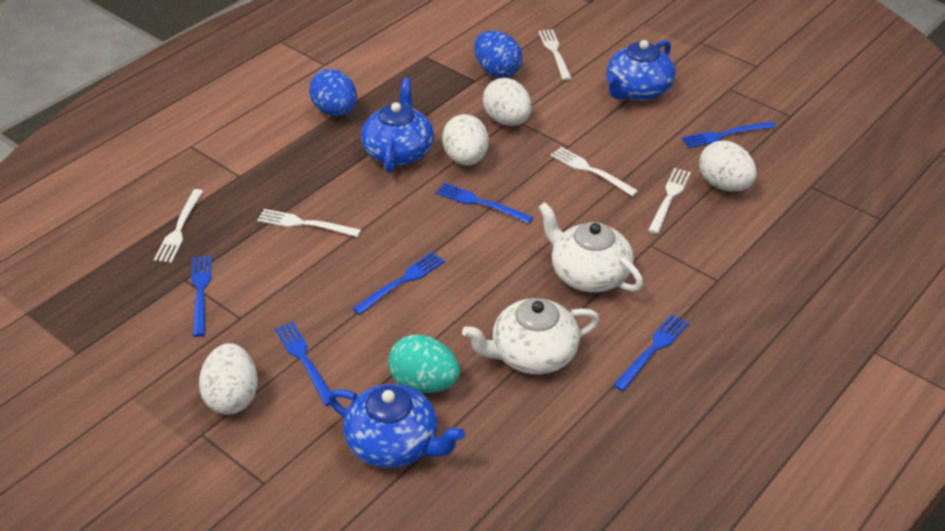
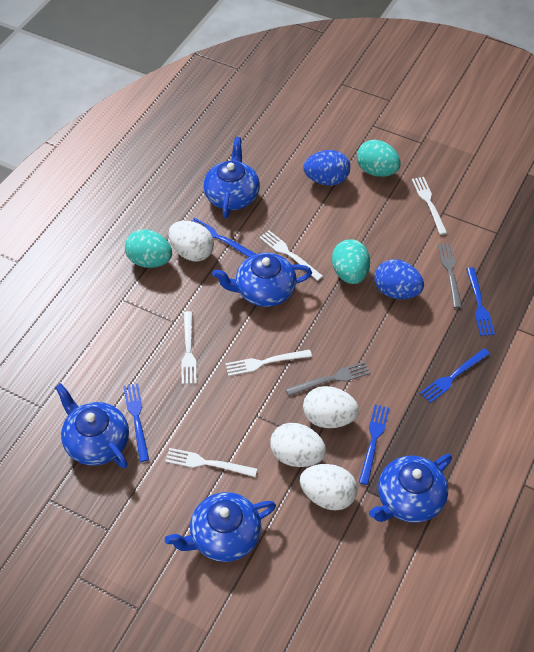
blue fork: [191,255,212,337] [275,322,331,406] [352,252,445,315] [436,183,534,224] [613,314,689,391] [681,121,776,148] = 6 -> [123,383,149,462] [191,217,256,257] [359,405,389,485] [420,348,490,403] [466,267,495,336] = 5
blue teapot: [328,384,465,468] [361,78,434,173] [606,40,675,101] = 3 -> [55,383,129,468] [165,492,276,562] [203,137,260,218] [212,253,312,307] [369,454,452,523] = 5
grey fork: none = 0 -> [286,361,371,396] [438,243,462,308] = 2
turquoise egg: [388,335,460,393] = 1 -> [125,229,172,268] [332,239,370,284] [357,140,401,177] = 3
white teapot: [462,298,600,374] [538,202,643,292] = 2 -> none = 0

